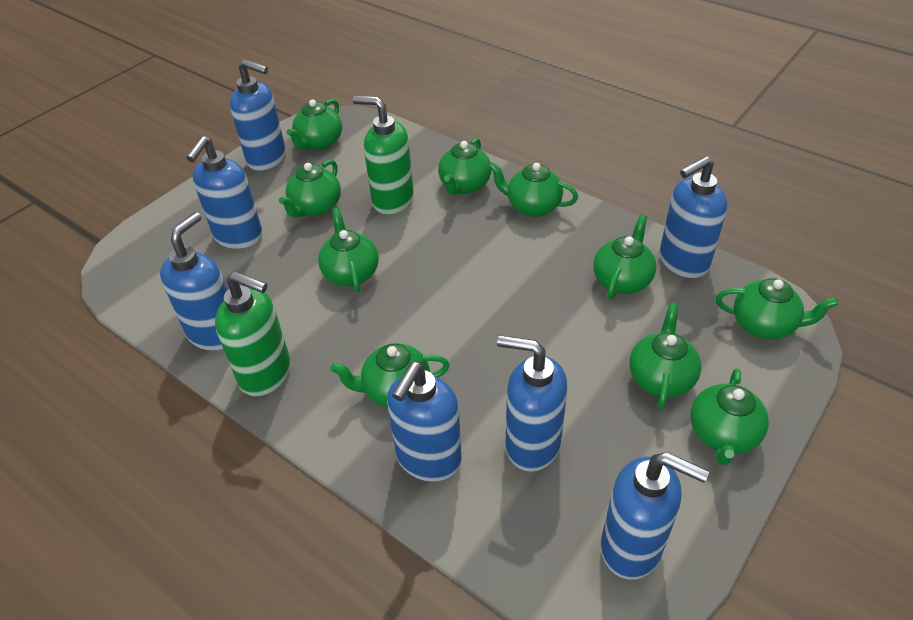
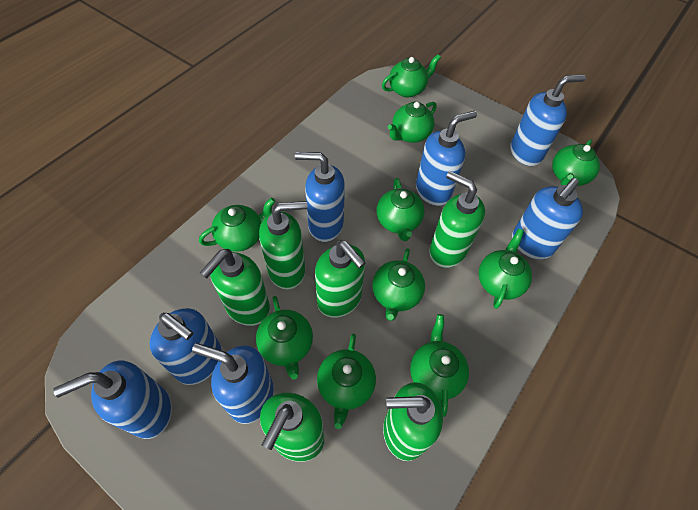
green soap dispenser: [215,271,291,396] [353,96,414,215] = 2 -> [200,249,270,326] [259,201,307,290] [260,393,324,462] [315,240,366,318] [383,382,443,461] [429,171,485,268] = 6

